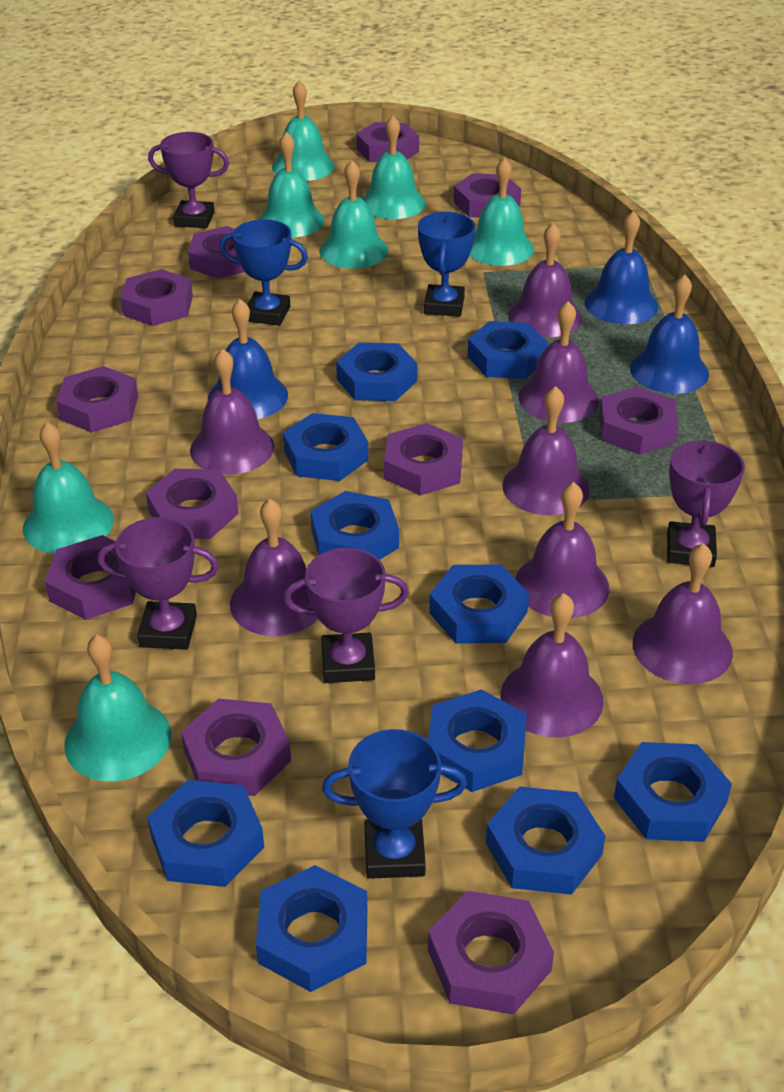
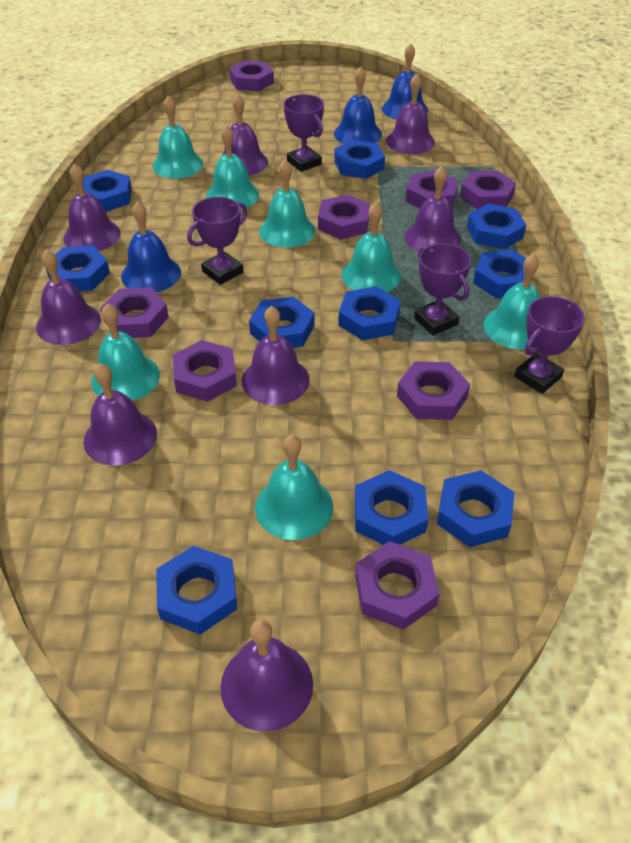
blue trophy: [220,219,308,326] [322,729,467,879] [418,212,476,317] = 3 -> none = 0
purple nut: [45,535,136,620] [56,366,138,433] [120,269,193,326] [146,469,239,539] [181,699,291,796] [188,226,245,279] [356,122,419,162] [384,423,463,495] [428,891,554,1015] [454,173,521,218] [600,387,679,455] = 11 -> [101,287,169,338] [173,340,237,402] [229,60,274,91] [318,195,370,240] [355,541,440,630] [397,361,470,420] [406,170,458,208] [460,171,516,209] = 8

